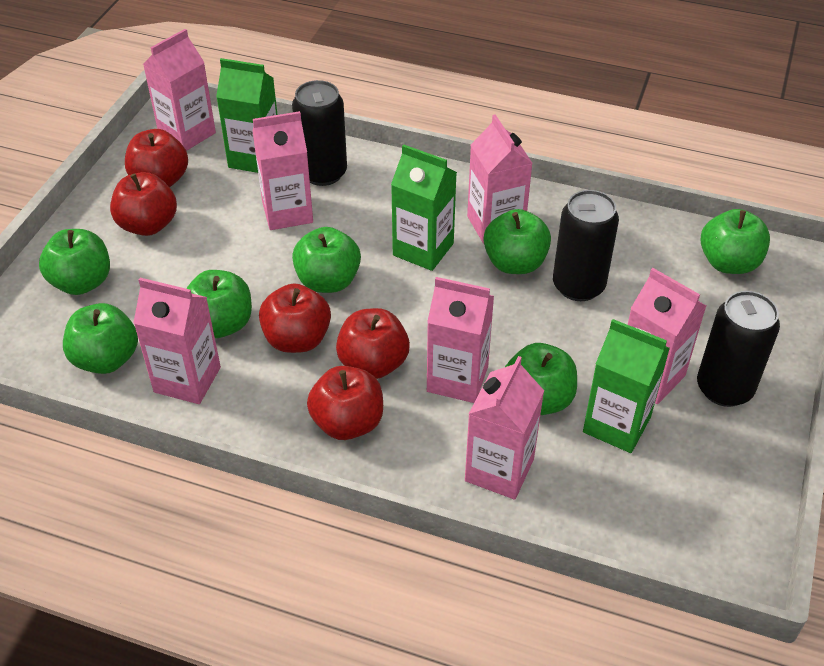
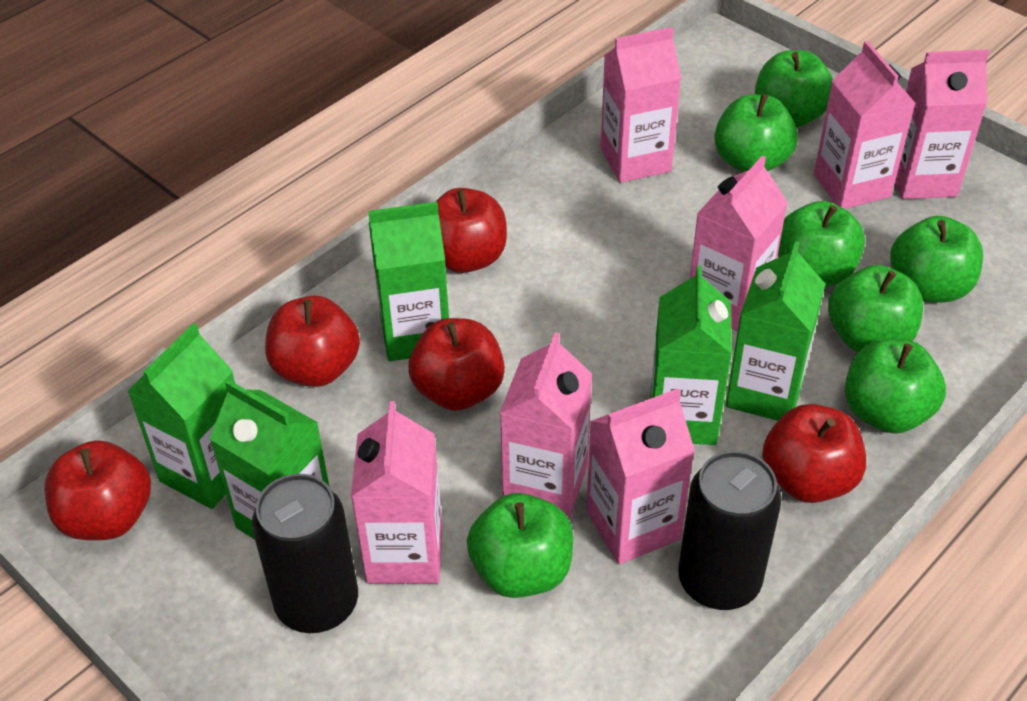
black can: [292,80,347,186] [553,190,619,301] [697,291,780,407] = 3 -> [252,474,358,633] [678,451,781,610] = 2
green carton: [216,58,277,173] [391,144,457,271] [583,319,670,453] = 3 -> [127,323,235,509] [209,380,329,540] [368,202,449,361] [650,266,732,445] [726,241,825,421] = 5

